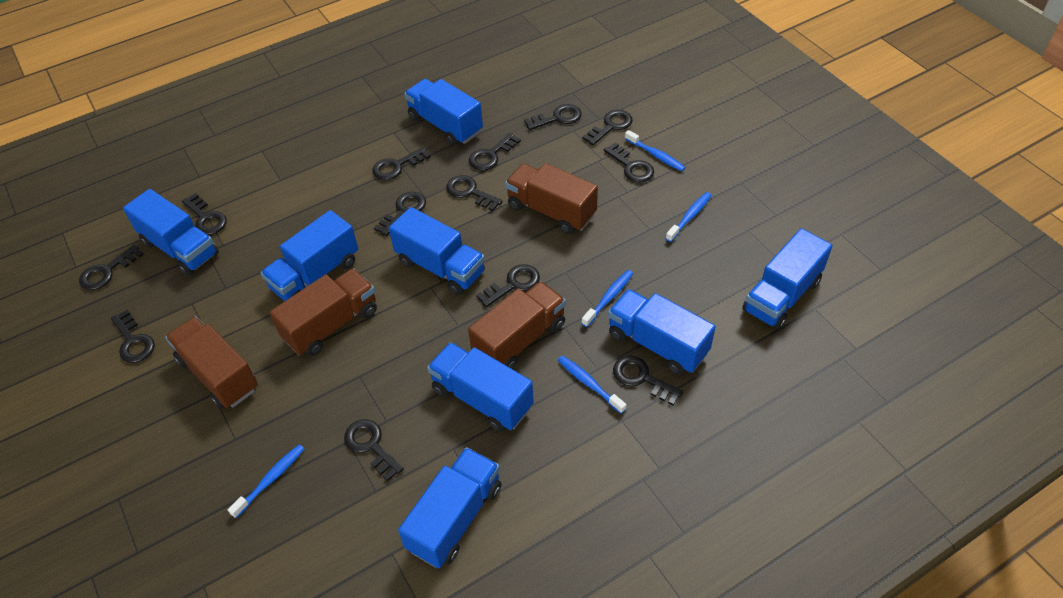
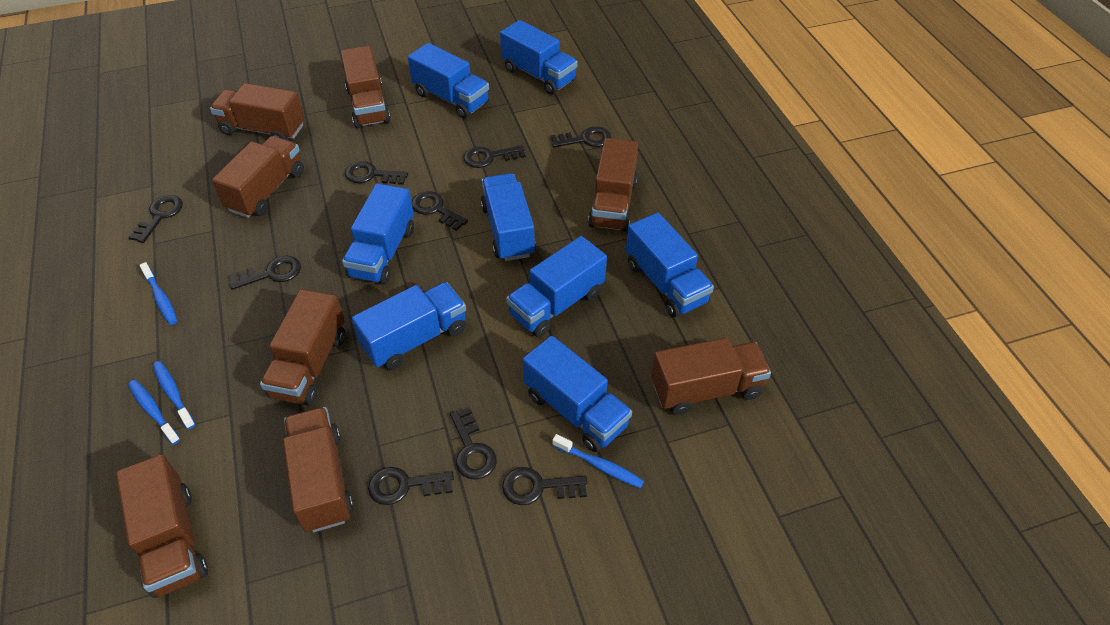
black key: [79,245,144,290] [111,310,155,363] [182,193,227,235] [344,419,404,482] [372,147,431,180] [374,192,426,236] [446,175,503,211] [469,133,521,171] [476,264,540,307] [524,104,582,130] [582,110,633,146] [604,143,654,183] [613,356,683,405] = 13 -> [128,195,183,243] [229,256,301,290] [345,161,408,185] [368,467,454,505] [412,191,468,231] [450,407,497,480] [464,145,526,168] [502,467,587,505] [551,126,611,147] = 9
blue toothbrush: [228,444,304,518] [558,355,627,414] [581,270,633,327] [625,130,686,171] [665,192,712,242] = 5 -> [128,380,180,445] [140,262,177,325] [153,361,195,429] [552,434,644,488] = 4
brown truck: [165,316,258,408] [270,268,377,356] [468,281,566,369] [505,163,598,234] = 4 -> [116,454,208,598] [210,83,305,140] [212,136,304,218] [260,289,345,405] [283,407,354,532] [341,46,390,128] [588,138,638,232] [651,338,771,415] = 8

